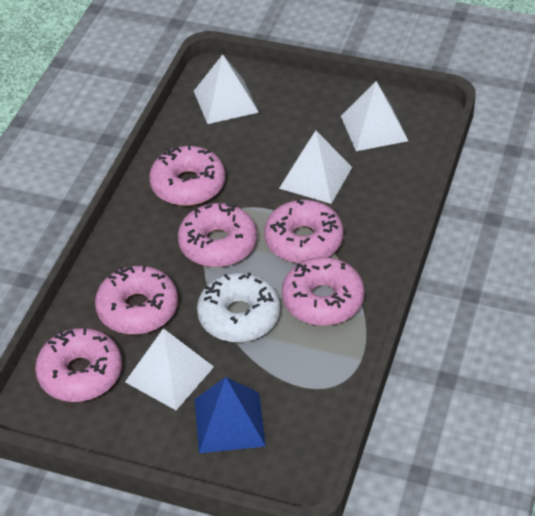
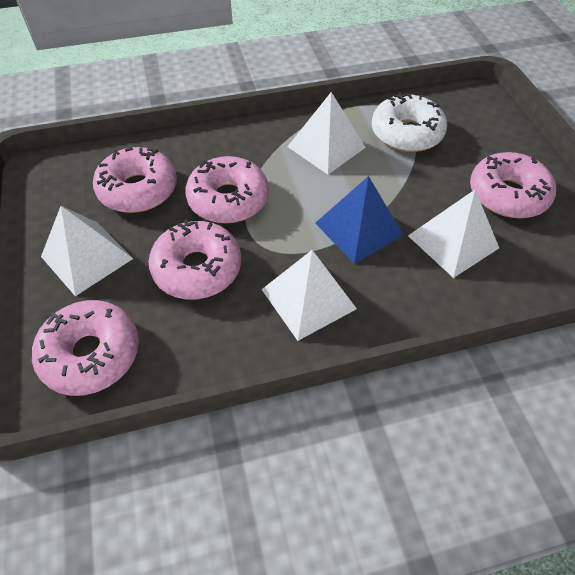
pink donut: [35,328,122,402] [95,265,178,335] [149,144,225,206] [178,203,257,267] [264,199,343,263] [282,257,364,326] = 6 -> [32,300,139,396] [93,147,177,213] [148,219,241,299] [185,156,269,223] [470,152,556,218] = 5

